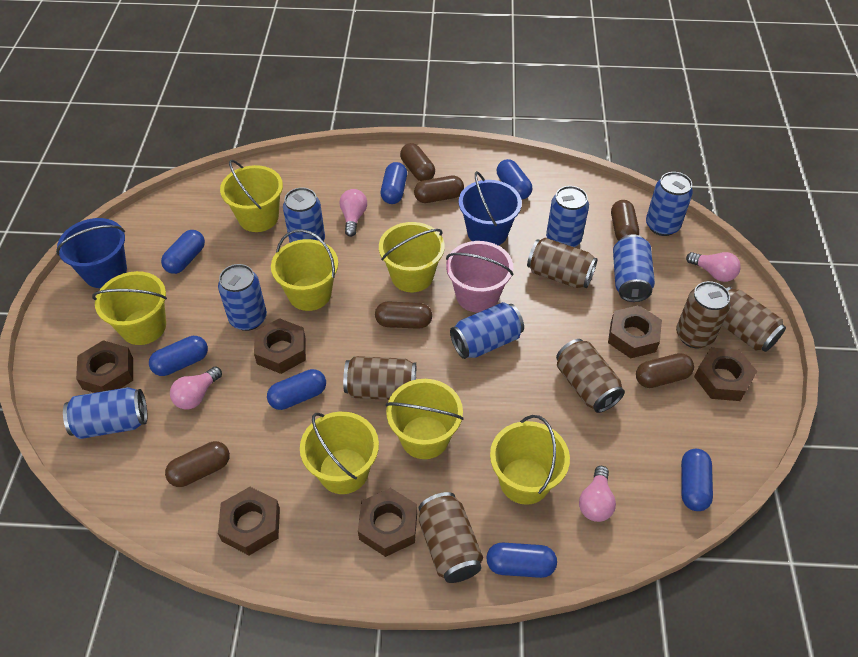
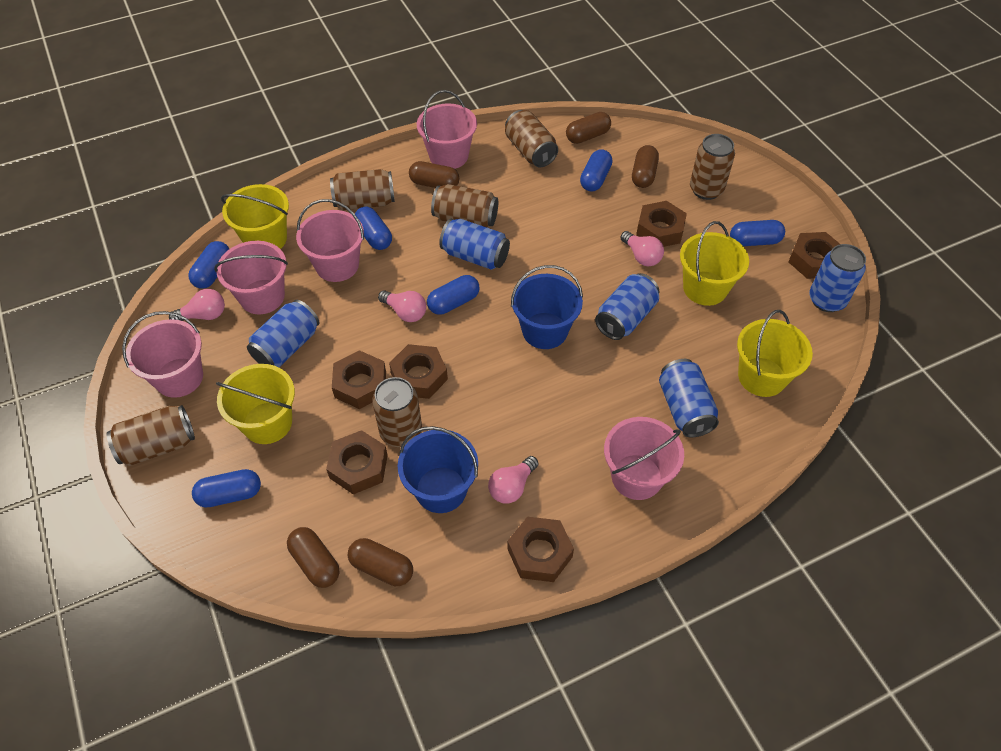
blue can: [63,387,147,439] [218,264,267,331] [283,187,325,243] [450,302,524,359] [546,186,589,247] [613,234,655,302] [646,172,693,236] = 7 -> [247,300,319,367] [439,219,510,270] [595,273,659,340] [659,359,719,438] [809,244,866,312] = 5
blue capsule: [149,336,208,376] [161,230,205,274] [267,369,326,410] [381,162,407,204] [486,543,557,578] [497,159,532,200] [681,449,713,511] = 7 -> [188,241,229,289] [192,469,261,507] [355,207,392,250] [427,275,480,315] [580,149,612,192] [730,220,785,246] = 6
brown capsule: [165,441,230,487] [375,302,432,329] [400,143,435,181] [414,176,464,203] [611,200,639,240] [636,353,694,388] = 6 -> [287,527,340,588] [348,538,413,586] [409,161,459,188] [566,112,611,144] [632,145,659,188] = 5
pink bucket: [446,241,513,313] = 1 -> [122,311,203,398] [214,241,288,314] [296,199,364,282] [417,90,477,169] [604,417,684,500] = 5
yellow bucket: [92,271,167,345] [220,160,283,232] [271,229,338,311] [300,412,379,494] [379,222,445,292] [386,379,464,459] [490,415,570,505] = 7 -> [216,364,295,444] [221,184,289,249] [680,221,749,306] [737,310,813,397] = 4

